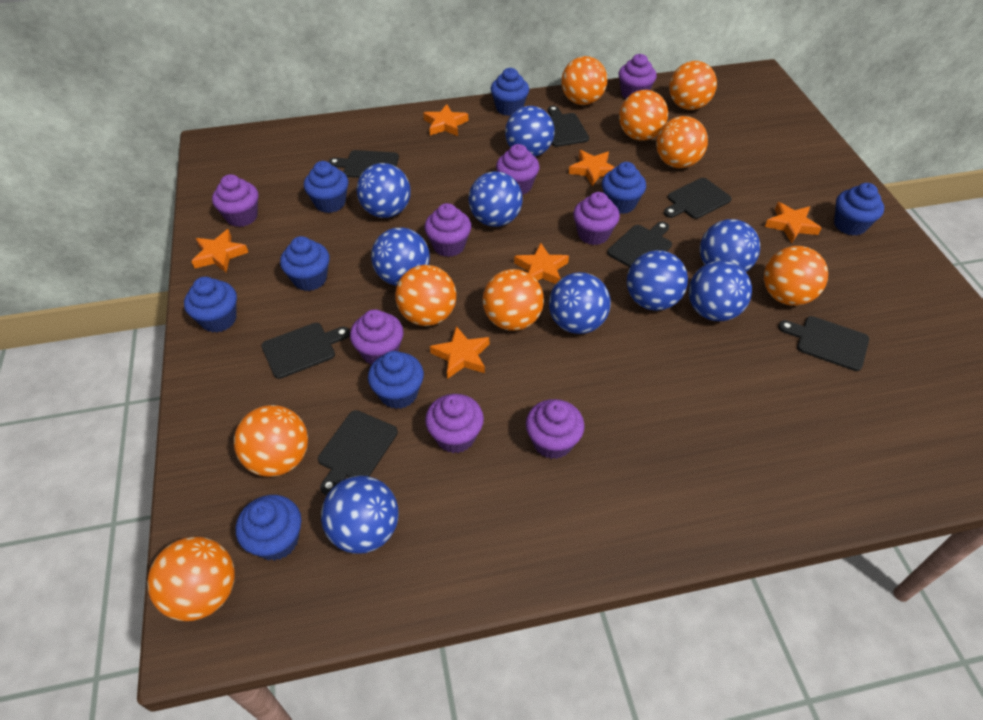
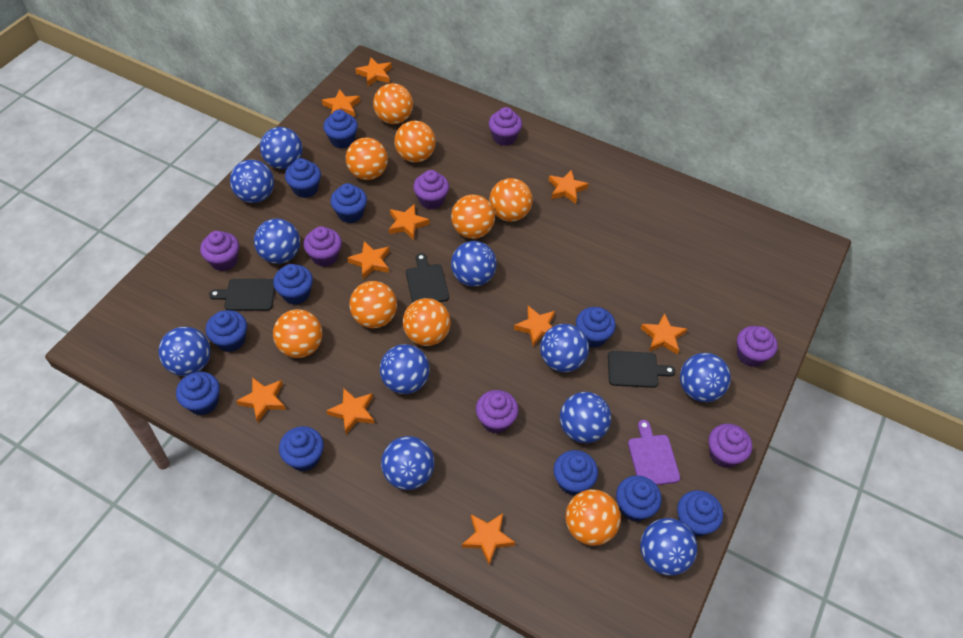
black cutting board: [261,323,350,379] [318,410,398,495] [329,150,399,178] [548,105,589,147] [607,221,672,267] [664,178,732,219] [778,316,869,371] = 7 -> [209,279,275,311] [406,253,449,303] [608,351,675,388] = 3
blue ball: [321,476,399,554] [356,163,411,218] [371,228,430,286] [468,171,523,227] [505,106,555,157] [549,272,611,334] [627,250,688,311] [689,260,752,321] [700,219,760,272] = 9 -> [158,327,211,376] [230,160,274,203] [254,219,300,264] [260,127,303,169] [380,344,430,394] [381,436,435,490] [451,241,497,287] [540,324,589,372] [560,392,611,443] [640,518,697,576] [680,353,731,402] = 11
blue cupcake: [184,277,237,333] [236,495,302,561] [280,236,330,291] [304,161,348,213] [368,351,424,409] [491,68,529,116] [602,162,646,214] [834,183,884,236] = 8 -> [176,372,220,415] [206,310,247,352] [273,264,313,305] [279,426,324,471] [285,158,321,198] [323,110,358,148] [330,183,367,223] [553,450,598,496] [576,307,616,348] [616,475,662,522] [677,490,723,537] = 11
orange star: [191,229,248,272] [423,104,468,136] [430,326,489,379] [514,243,569,284] [569,150,615,186] [765,202,821,244] = 6 -> [236,377,286,422] [322,89,360,117] [326,388,375,434] [347,241,390,279] [356,58,392,87] [389,204,430,240] [462,513,515,565] [514,306,555,347] [548,170,589,204] [641,313,687,355] = 10
purple cupcake: [212,174,258,227] [350,309,404,365] [424,203,471,257] [425,394,484,453] [496,144,540,194] [526,399,585,459] [573,192,620,245] [618,54,657,99] = 8 -> [200,231,239,271] [303,226,342,267] [413,170,449,209] [476,390,519,434] [488,107,522,146] [709,423,752,468] [737,326,778,367] = 7
purple cutting board: none = 0 -> [628,420,680,485] = 1

